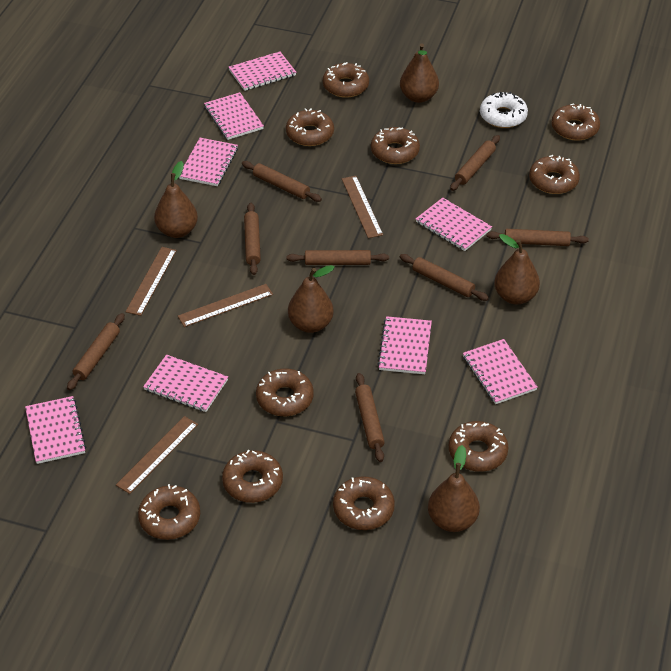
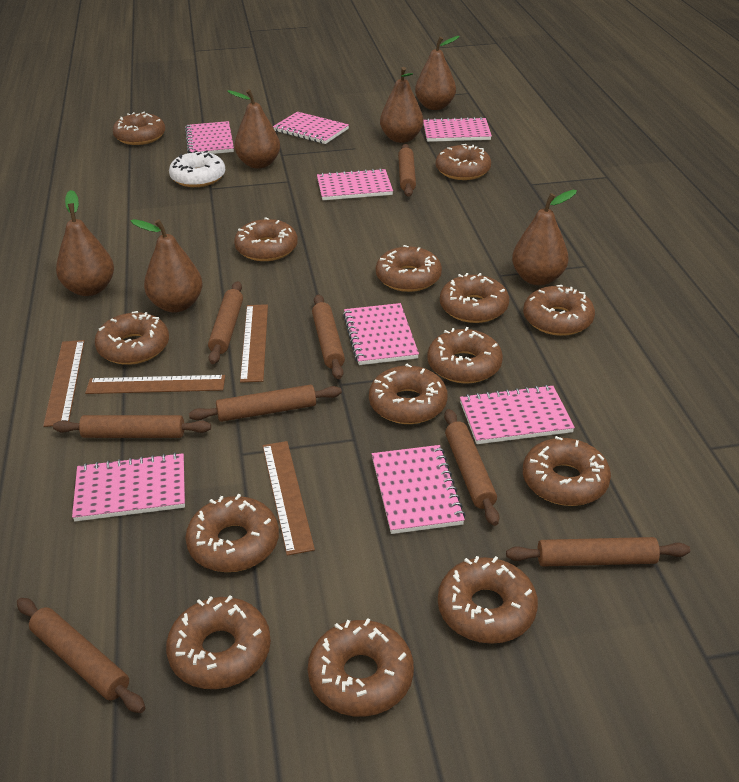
brown donut: [138,484,200,540] [222,450,283,503] [256,369,314,416] [286,108,334,146] [323,62,369,98] [333,476,395,530] [371,127,420,164] [449,421,508,472] [529,155,580,194] [551,103,600,141] = 10 -> [95,311,169,365] [113,112,165,145] [166,595,271,689] [185,494,279,572] [234,217,298,261] [308,618,414,717] [369,364,448,424] [376,245,442,292] [427,327,503,383] [436,144,491,180] [438,556,538,644] [440,273,509,323] [523,285,595,336] [523,436,611,506] = 14
brown pear: [154,161,198,238] [288,265,334,333] [400,43,439,103] [428,445,480,532] [494,234,540,305] = 5 -> [56,190,114,296] [131,219,203,313] [227,89,280,169] [380,67,424,143] [415,36,460,110] [512,190,577,286] = 6

